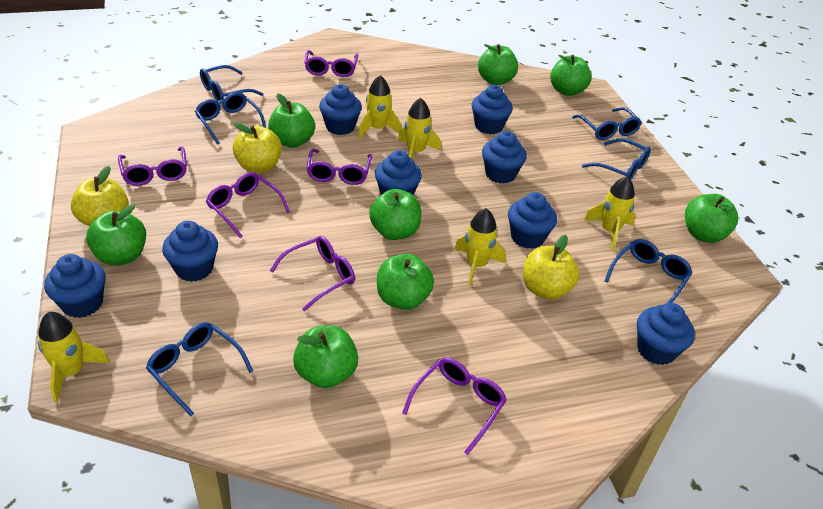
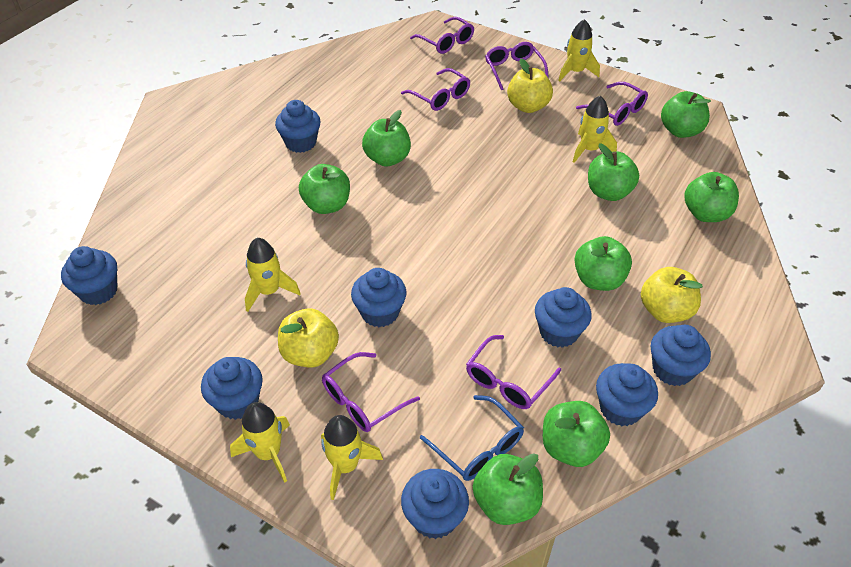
blue glasses: [146,322,253,416] [195,92,266,145] [200,65,263,102] [572,107,642,140] [582,138,651,179] [605,239,693,303] = 6 -> [420,395,524,481] = 1

